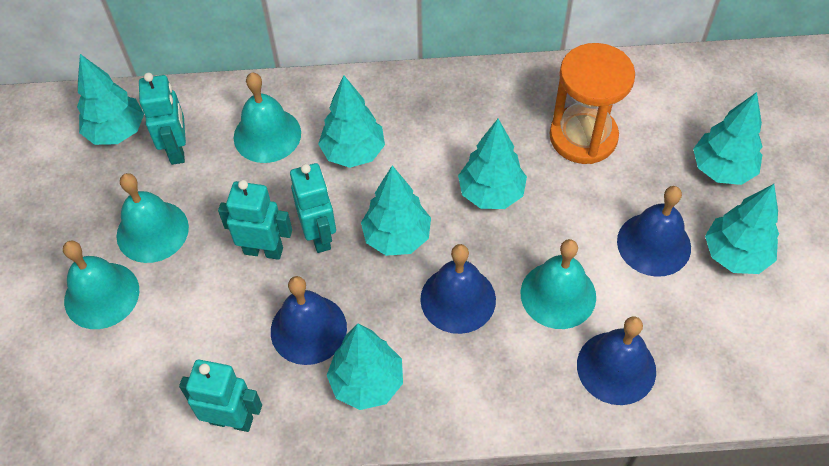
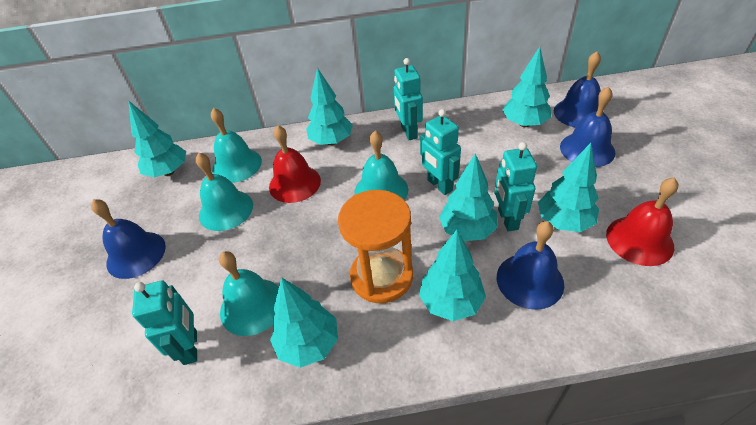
red bell: none = 0 -> [269,125,321,203] [606,178,678,266] = 2

